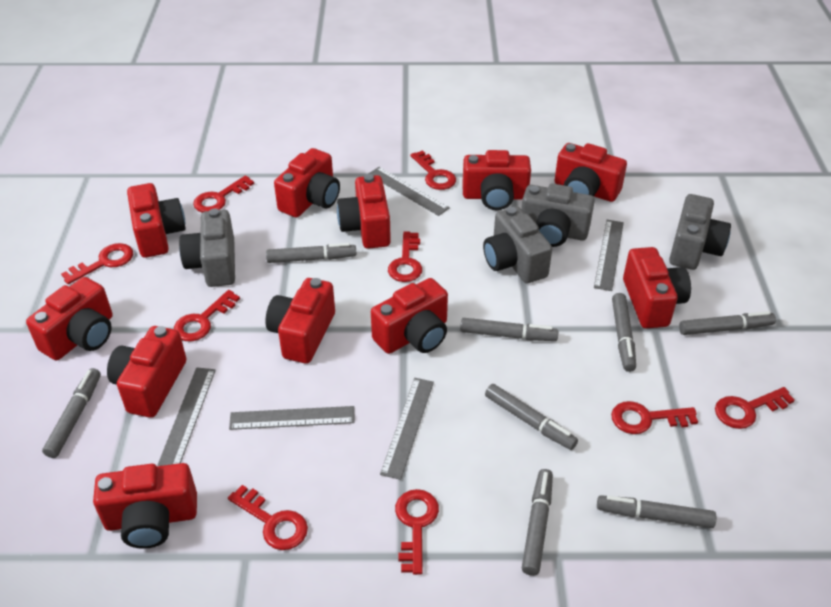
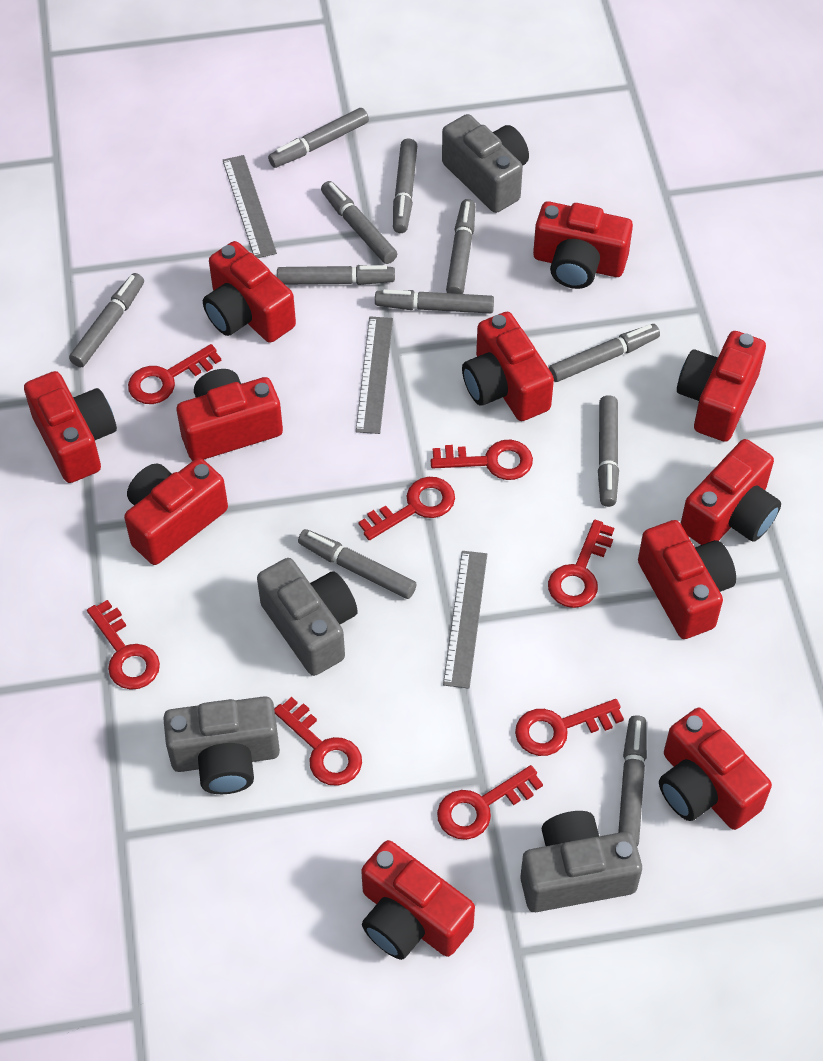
grey marker: [42,368,101,458] [266,243,356,263] [460,318,559,341] [485,384,578,450] [522,469,553,576] [597,495,716,528] [612,293,636,372] [679,311,776,335] = 8 -> [69,273,144,367] [268,108,369,168] [277,265,395,285] [298,529,416,599] [321,181,397,264] [375,289,494,314] [393,138,417,233] [446,199,475,294] [549,324,660,382] [598,395,619,507] [618,715,647,846] = 11
grey ruler: [158,367,216,466] [229,406,355,430] [368,167,450,216] [380,378,434,480] [594,220,624,291] = 5 -> [223,155,277,258] [356,317,393,434] [443,551,487,689] = 3
red key: [61,243,133,284] [174,290,240,341] [193,175,254,213] [228,485,308,550] [388,231,422,282] [395,489,439,575] [410,150,456,190] [611,401,698,434] [715,387,795,429] = 9 -> [87,600,160,690] [128,344,221,404] [274,697,362,786] [358,477,455,540] [431,440,533,480] [437,765,543,840] [515,699,624,756] [548,520,614,608] = 8

